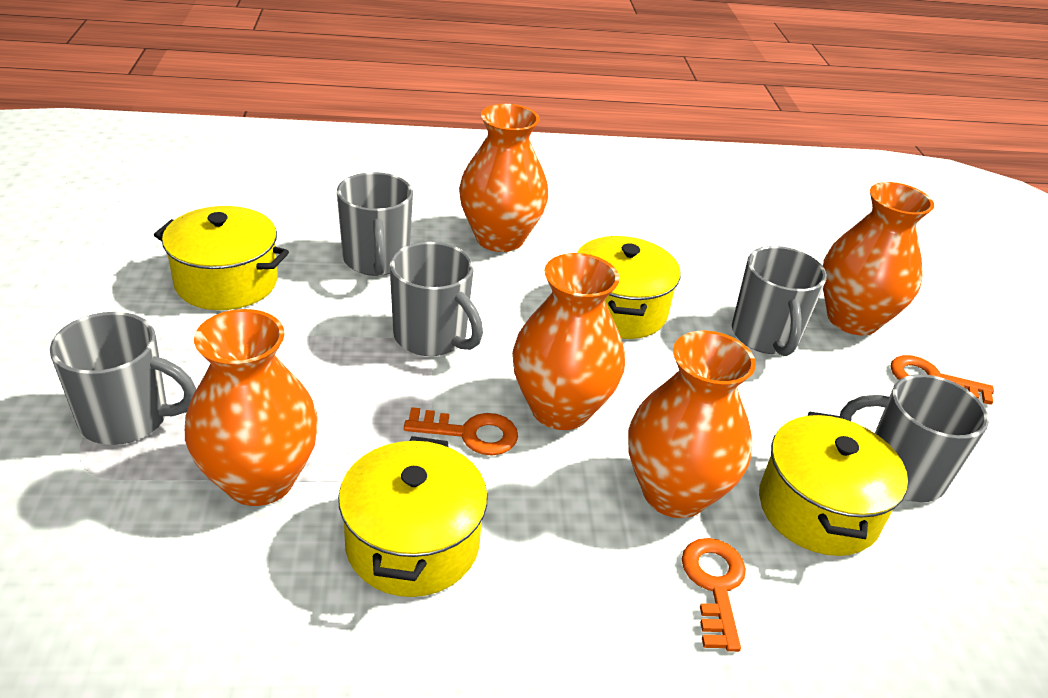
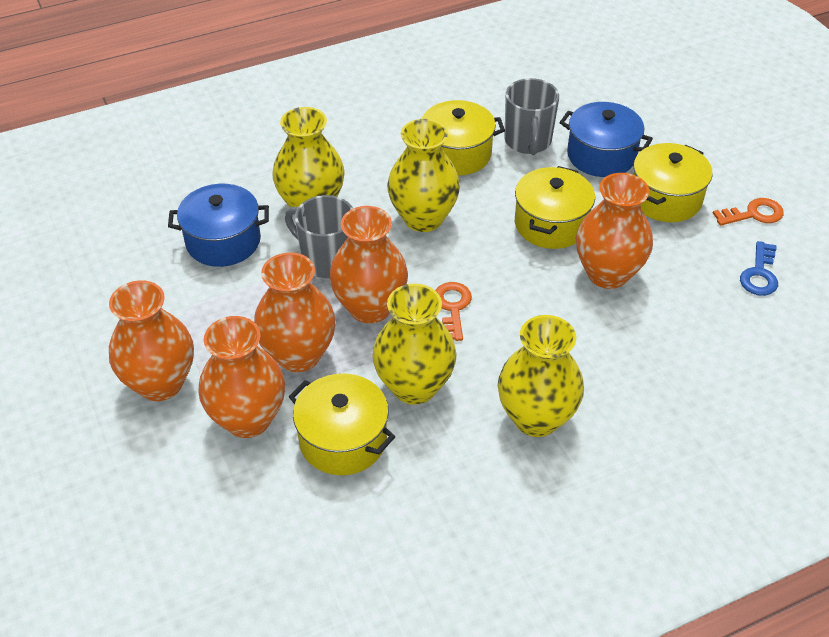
blue key: none = 0 -> [740,241,778,296] = 1
blue pot: none = 0 -> [168,184,269,267] [559,102,653,177] = 2
grey mug: [50,312,196,445] [337,172,413,276] [390,242,483,356] [732,246,827,356] [840,374,989,502] = 5 -> [285,195,353,278] [504,78,559,155] = 2
orange key: [404,407,518,455] [682,538,746,652] [891,355,994,405] = 3 -> [435,282,472,341] [713,198,784,226] = 2
yellow vase: none = 0 -> [272,107,345,208] [372,284,457,405] [387,119,460,232] [498,315,584,437] = 4

